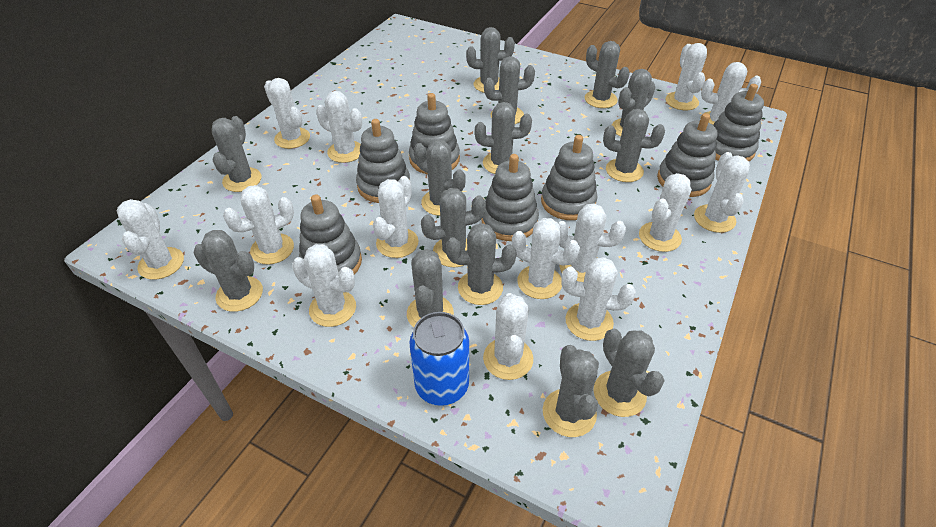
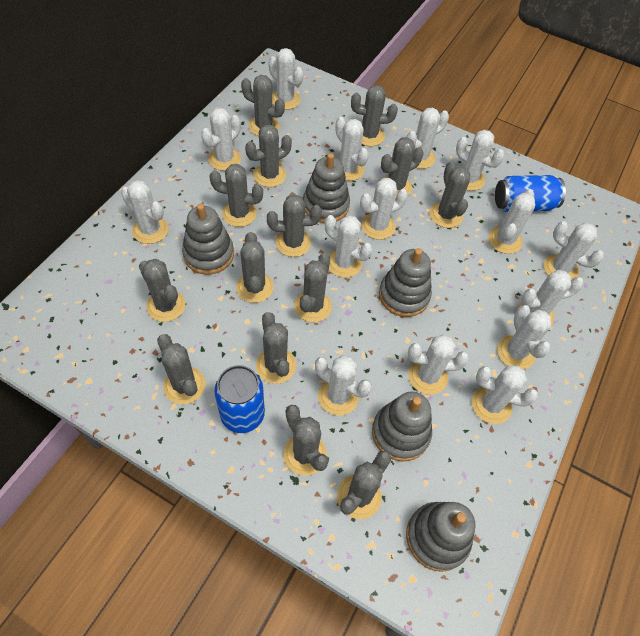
blue can: [409,312,469,406] = 1 -> [214,365,265,433] [495,175,566,212] = 2
grey stacking toy: [299,194,362,274] [356,119,410,203] [409,93,460,174] [481,154,539,241] [541,135,597,220] [657,113,717,197] [713,84,764,161] = 7 -> [182,203,234,275] [303,153,350,223] [372,392,432,462] [379,248,432,317] [406,502,475,572] = 5
white cactus: [117,199,184,280] [223,185,294,265] [264,78,310,149] [292,244,356,327] [316,91,362,163] [373,176,419,258] [483,293,533,380] [512,218,580,299] [558,203,626,282] [561,257,636,341] [639,173,692,252] [666,43,707,110] [694,152,750,233] [700,62,761,125] = 14 -> [121,180,169,244] [201,108,241,171] [269,48,304,110] [315,355,372,415] [325,215,373,278] [335,117,369,181] [360,178,408,240] [407,108,449,169] [408,334,469,395] [456,130,505,191] [471,365,538,424] [488,189,535,254] [497,305,552,369] [517,270,584,325] [544,221,604,280] = 15

